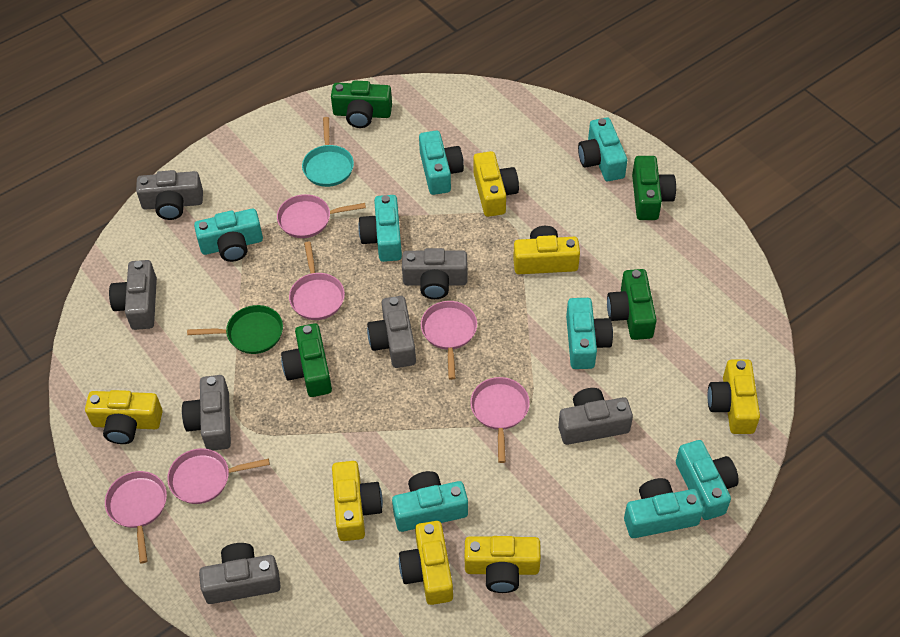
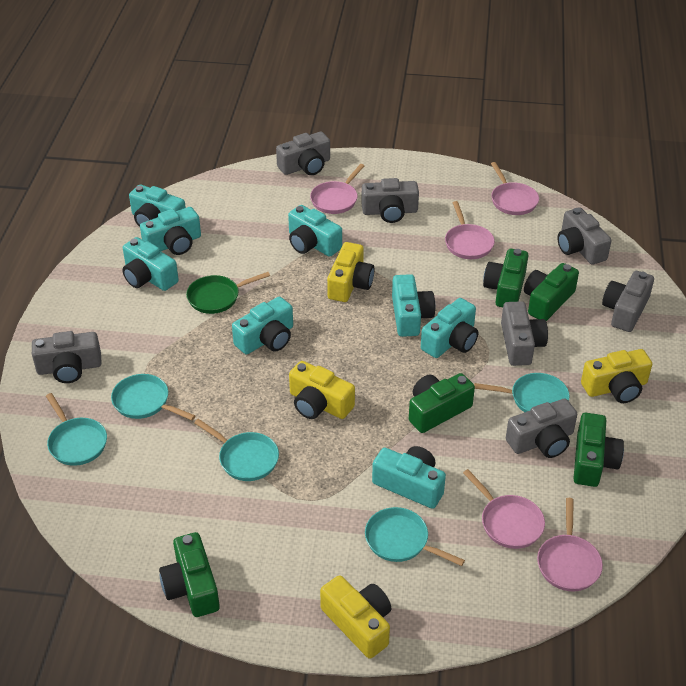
green camera: [281,323,332,397] [331,80,392,128] [607,269,657,340] [632,156,676,220] = 4 -> [159,532,220,617] [409,373,475,433] [483,249,528,307] [524,263,579,321] [573,413,624,487] = 5
pink pan: [105,471,167,563] [167,448,270,504] [277,194,366,238] [289,242,345,320] [421,301,477,380] [470,377,530,463] = 6 -> [310,164,364,214] [445,201,495,259] [463,469,545,549] [491,162,539,215] [537,498,603,591] = 5
turquoise pan: [302,117,354,187] = 1 -> [46,393,107,466] [111,374,195,420] [194,419,279,481] [365,507,465,566] [474,373,570,412] = 5
yellow camera: [85,390,163,444] [332,461,383,541] [399,521,453,605] [465,536,541,593] [473,151,519,217] [513,226,580,274] [708,359,760,434] = 7 -> [289,361,355,419] [320,575,391,659] [327,242,374,302] [581,349,652,403] = 4

